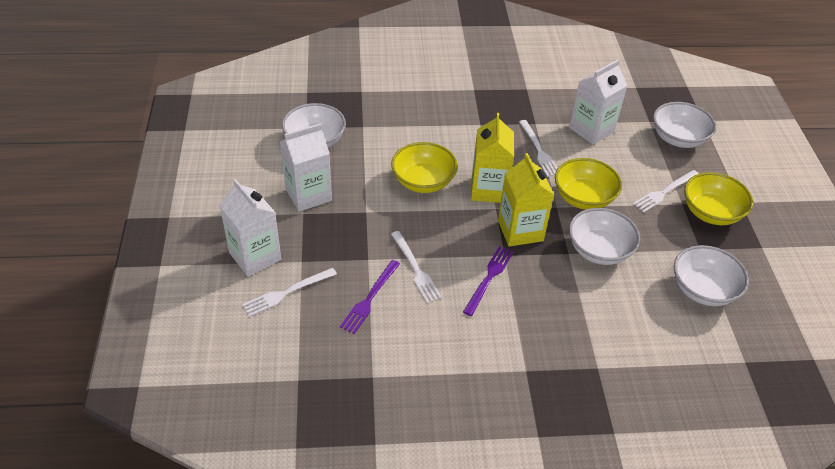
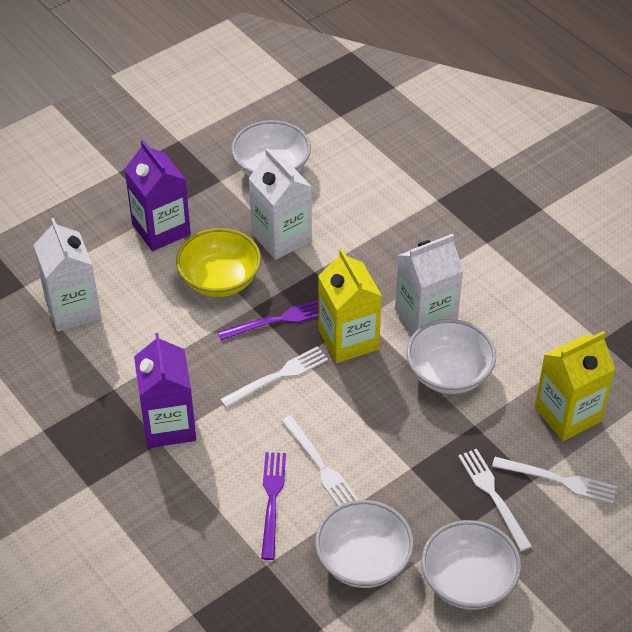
purple carton: none = 0 -> [124,140,191,251] [134,333,196,448] = 2
yellow bowl: [391,142,458,193] [555,158,622,210] [684,172,753,225] = 3 -> [176,228,261,297] = 1

